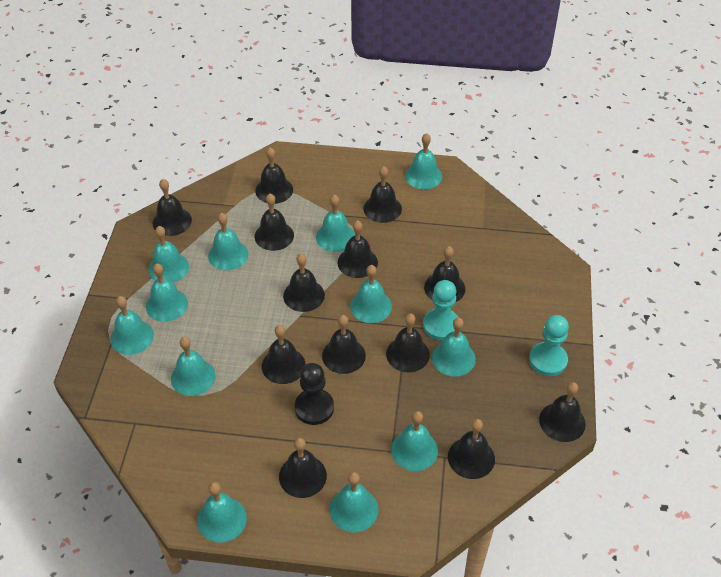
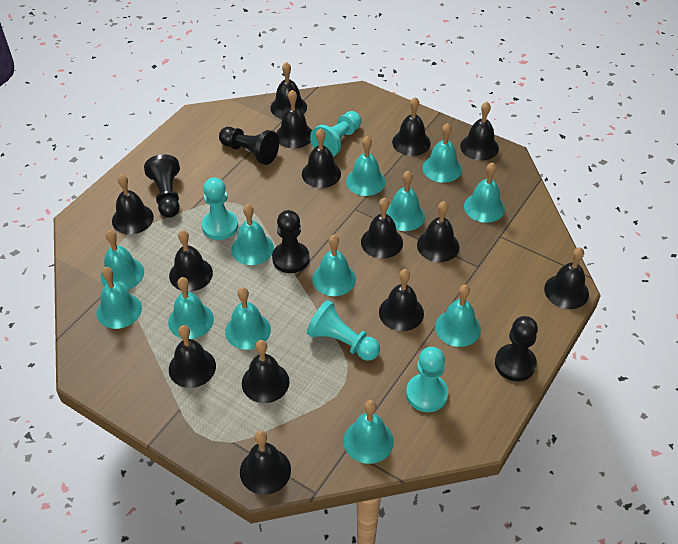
black bell: [153,179,192,236] [255,147,293,204] [255,194,294,251] [262,325,306,384] [279,438,327,498] [283,254,325,312] [322,315,366,374] [338,220,378,278] [363,166,402,223] [386,313,430,372] [424,246,465,302] [448,419,495,479] [539,382,586,442] = 13 -> [112,174,154,234] [169,230,213,292] [169,325,216,388] [240,431,291,495] [242,340,289,403] [270,62,307,119] [276,90,312,149] [302,128,341,188] [361,198,403,259] [379,269,424,331] [392,97,431,156] [417,201,460,262] [460,102,499,161] [544,247,589,309] = 14
black pawn: [295,363,334,425] = 1 -> [144,154,180,218] [219,127,279,165] [272,210,309,273] [495,316,538,381] = 4
turquoise pawn: [423,280,458,341] [529,315,569,376] = 2 -> [202,178,238,240] [307,300,380,361] [310,111,361,157] [406,347,448,412] = 4

